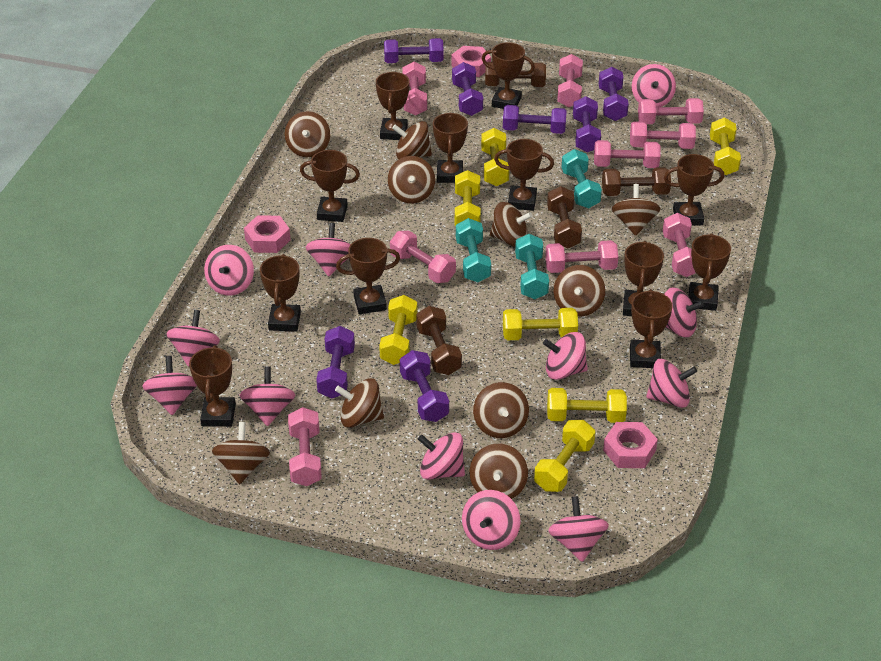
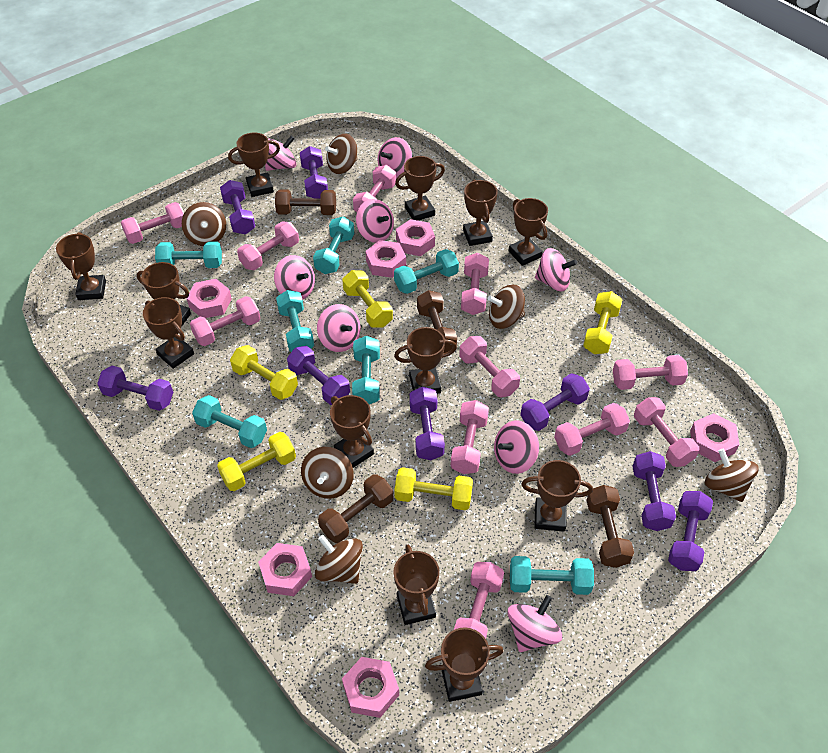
brown spinning top: [212,422,270,484] [285,111,330,157] [335,378,384,428] [388,156,435,204] [392,121,432,159] [470,444,528,499] [473,382,529,438] [490,202,533,247] [554,265,605,317] [612,184,661,236] = 10 -> [182,202,226,246] [301,447,354,499] [315,535,363,584] [325,134,357,174] [488,284,525,329] [705,449,759,502] = 6
pink dumbbell: [288,407,322,486] [390,231,456,283] [402,62,427,116] [545,240,618,273] [557,54,583,107] [594,140,660,168] [630,121,696,149] [638,98,704,124] [663,213,696,277] = 9 -> [121,202,184,244] [190,296,261,346] [237,221,299,270] [353,165,396,212] [451,400,489,474] [454,562,504,639] [459,336,520,397] [461,253,489,315] [554,403,630,456] [613,355,688,390] [634,397,699,467] = 11
pink nut: [244,215,291,253] [451,46,491,77] [603,422,658,468] = 3 -> [187,279,232,318] [258,543,312,596] [342,657,399,718] [365,240,406,278] [396,219,435,256] [690,413,740,462] = 6
pink spinning top: [142,356,197,415] [166,310,220,367] [204,245,254,296] [240,366,295,426] [306,223,351,276] [418,432,465,480] [462,490,521,550] [543,332,588,380] [548,496,609,562] [632,64,676,107] [646,359,697,408] [664,287,704,337] = 12 -> [265,136,296,171] [274,255,315,300] [317,304,361,352] [356,199,394,243] [378,137,412,178] [494,421,539,474] [508,595,562,652] [535,248,577,291] = 8
purple dumbbell: [316,326,355,399] [384,38,444,63] [400,350,449,422] [452,62,483,116] [503,105,567,134] [573,96,601,153] [599,67,629,121] = 7 -> [97,365,173,411] [220,180,255,235] [287,346,350,405] [300,146,328,199] [409,387,445,460] [520,374,590,431] [633,451,676,531] [668,491,713,571] = 8
turquoise dumbbell: [456,218,491,282] [515,234,549,299] [561,149,602,208] = 3 -> [155,241,222,268] [192,395,267,448] [276,290,314,352] [313,216,354,274] [352,336,380,404] [394,249,459,294] [510,556,594,595] = 7
yellow dumbbell: [379,295,417,365] [455,170,481,226] [481,128,510,186] [503,308,578,340] [534,420,595,492] [547,388,627,423] [710,118,741,175] = 7 -> [217,432,296,491] [230,345,298,400] [342,270,393,328] [394,467,473,510] [583,291,623,354] = 5

